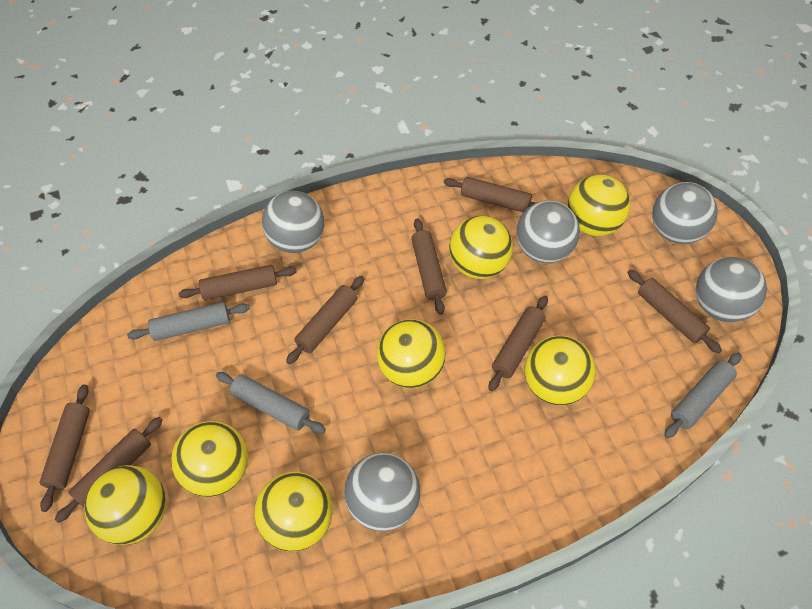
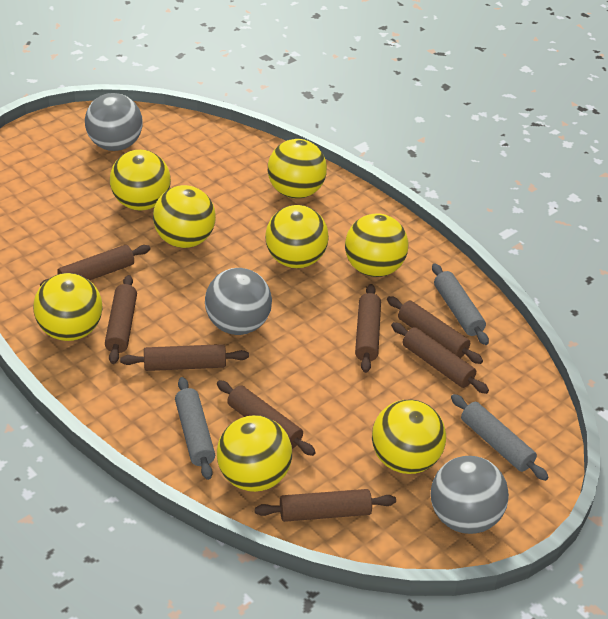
grey ball: [262,191,324,253] [344,453,420,531] [516,200,580,263] [652,182,718,244] [696,257,767,322] = 5 -> [85,93,143,151] [205,268,272,335] [431,456,509,534] = 3
yellow ball: [84,465,166,545] [171,421,248,497] [254,472,332,552] [377,319,446,388] [449,216,513,279] [525,336,596,406] [567,175,630,236] = 7 -> [33,273,103,341] [110,150,171,211] [153,185,216,248] [217,415,292,492] [265,205,329,268] [268,139,327,199] [345,213,408,277] [372,399,446,474] = 8

